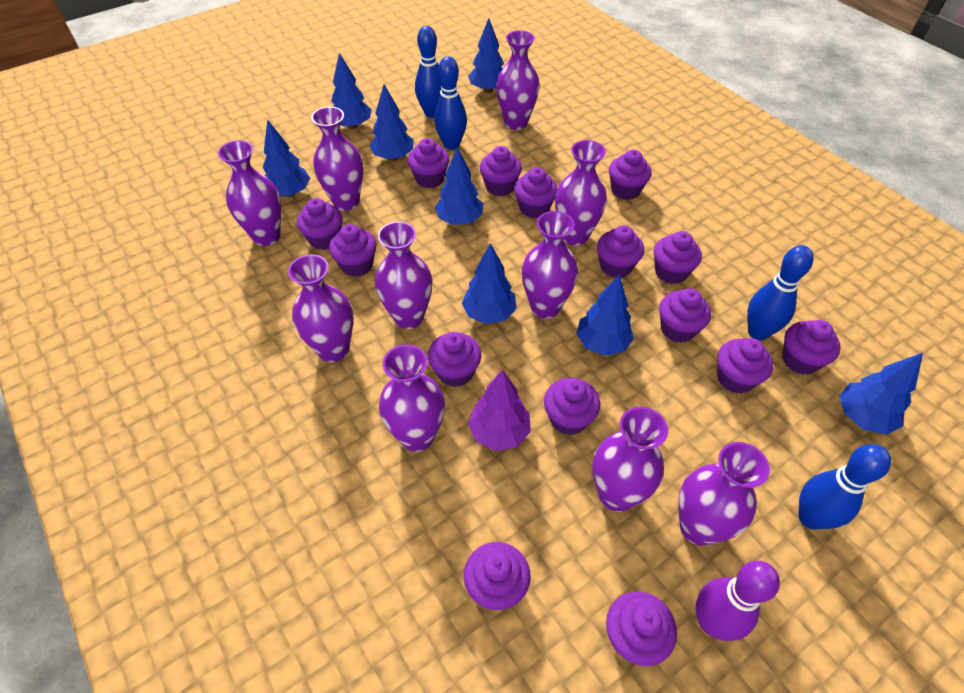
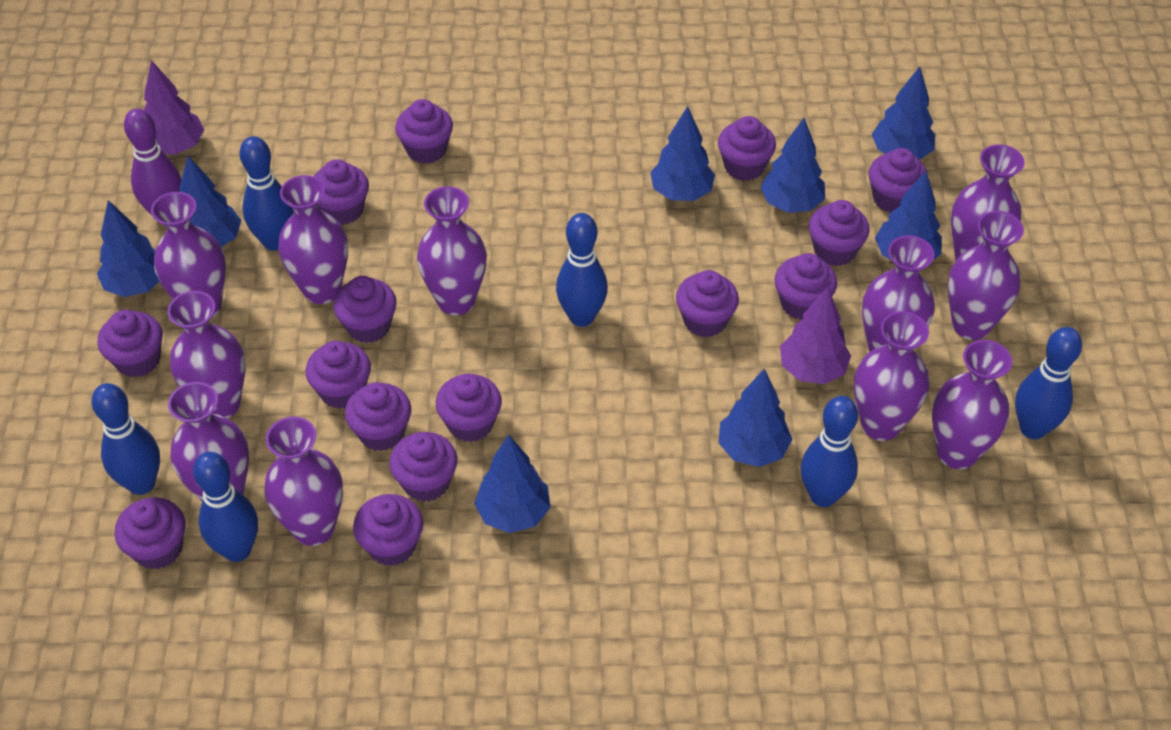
blue bowling pin: [415,26,441,118] [434,56,467,150] [747,245,814,340] [798,444,891,529] = 4 -> [92,383,160,495] [193,452,258,562] [239,136,293,250] [556,213,608,327] [801,396,858,507] [1015,327,1082,439] = 6
purple tree: [468,369,531,451] = 1 -> [144,60,204,154] [780,287,851,384] = 2
purple vase: [218,140,281,246] [288,254,353,362] [311,107,363,211] [375,221,432,329] [379,345,445,452] [496,30,540,130] [522,211,578,319] [555,140,607,246] [592,407,668,512] [678,442,770,546] = 10 -> [151,192,226,318] [167,291,246,418] [168,382,249,501] [264,416,343,546] [278,175,348,304] [417,186,487,315] [854,311,929,441] [862,235,935,352] [932,340,1012,469] [948,211,1024,340] [951,144,1024,260] = 11

